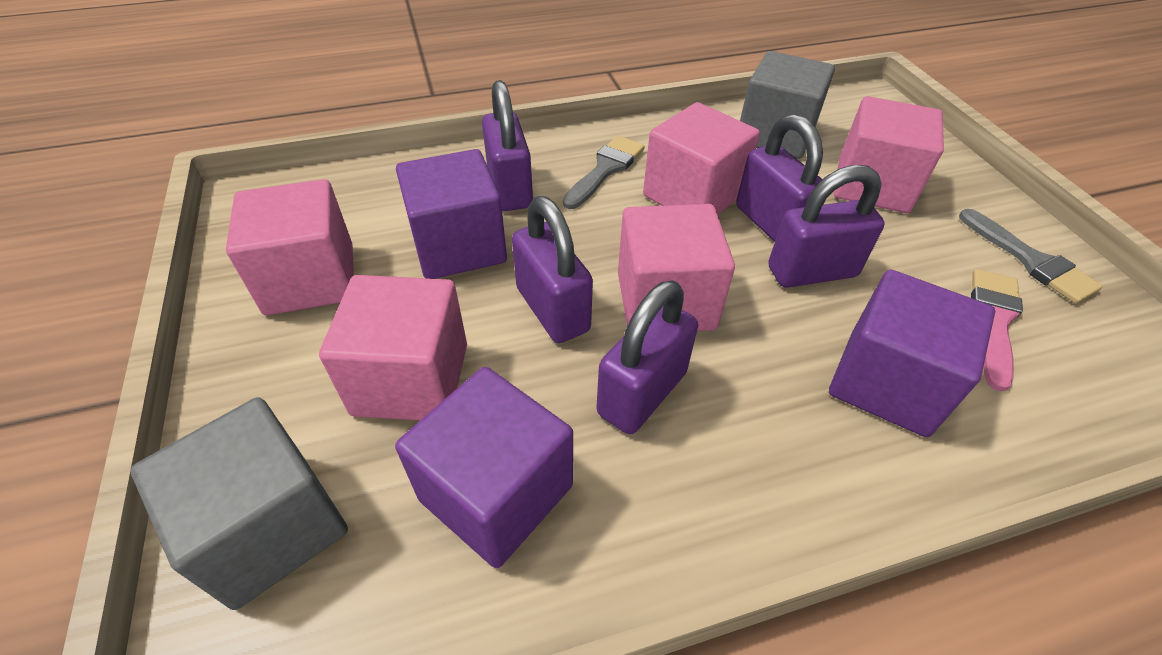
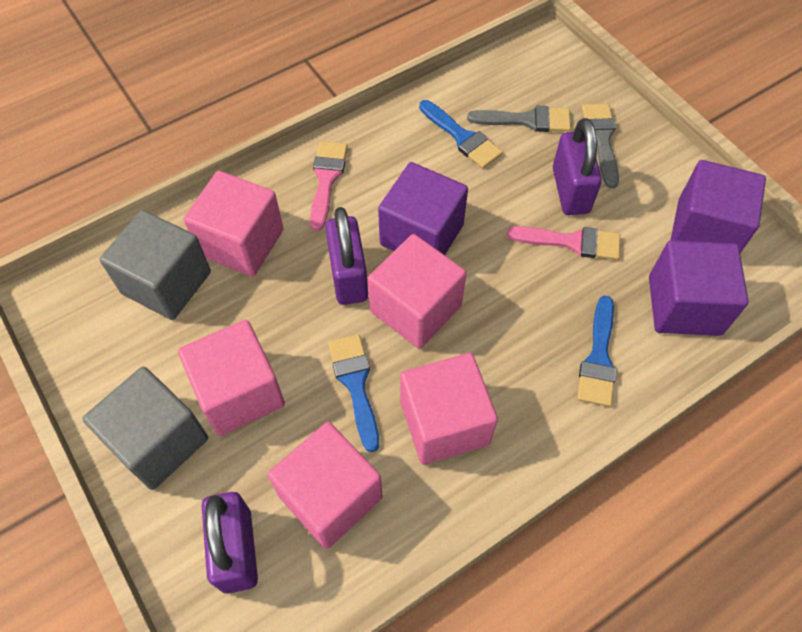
blue brush: none = 0 -> [328,334,379,452] [419,100,503,169] [577,296,617,407] = 3
pink brush: [971,269,1023,392] = 1 -> [310,141,348,231] [506,226,620,260] = 2
purple padlock: [482,80,533,211] [512,196,593,343] [596,280,698,434] [736,114,824,242] [768,165,885,288] = 5 -> [202,492,258,594] [325,207,368,305] [553,118,602,215] = 3

